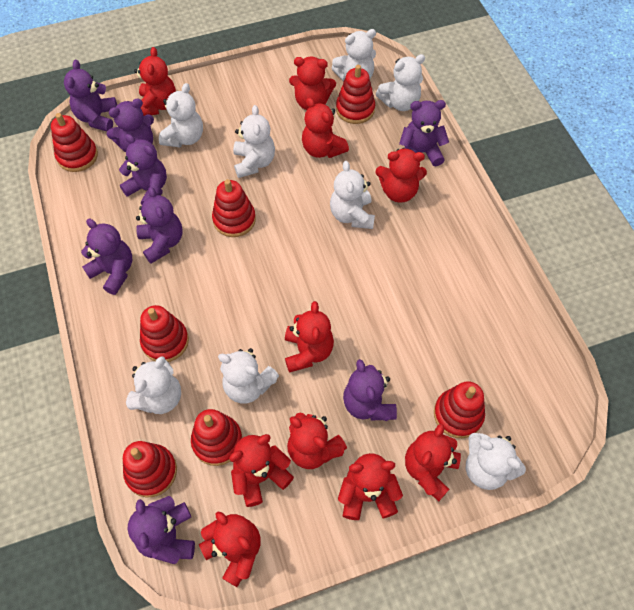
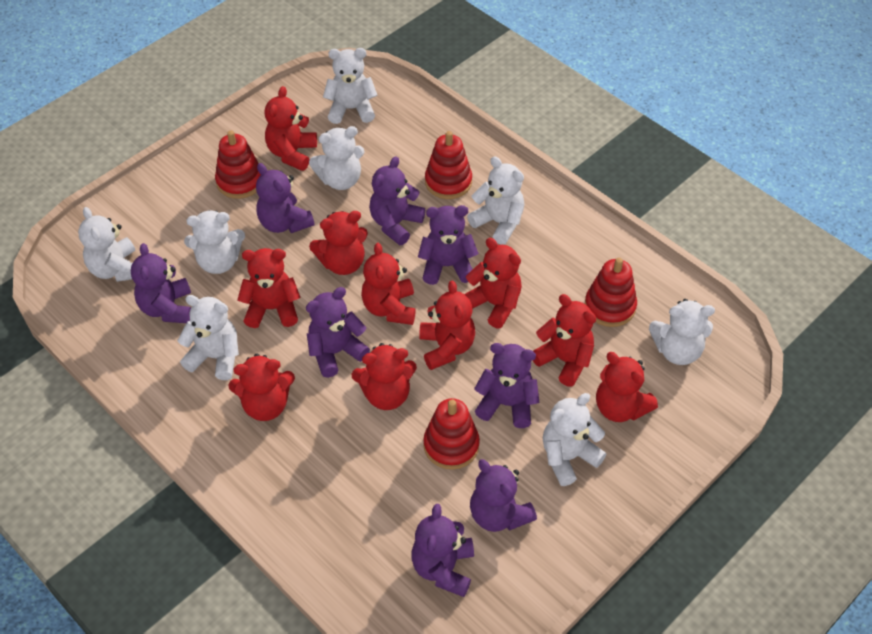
red stacking toy: [51,113,98,172] [123,441,177,498] [140,305,189,362] [191,409,242,466] [212,179,256,237] [336,65,375,124] [434,381,485,438] = 7 -> [215,130,261,199] [423,398,480,470] [425,131,472,199] [585,258,637,327] = 4

